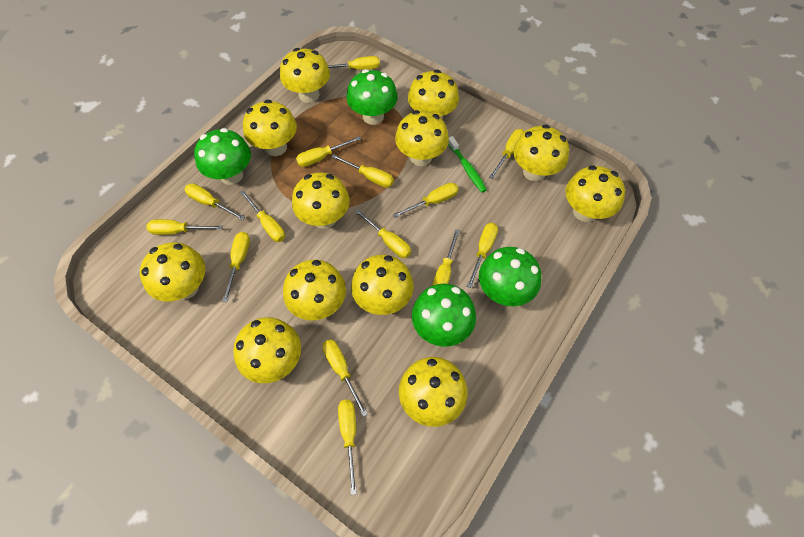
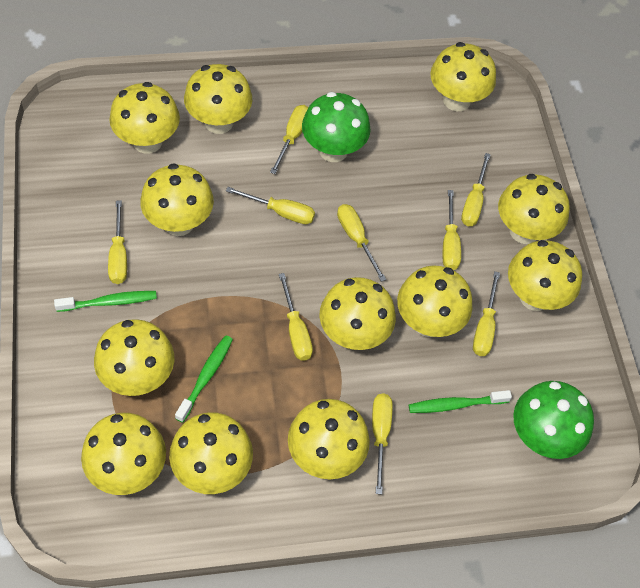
green mushroom: [194,128,251,185] [346,69,398,125] [412,284,476,347] [479,247,541,306] = 4 -> [302,92,371,162] [513,381,594,459] = 2
green toothbrush: [448,136,487,193] = 1 -> [54,291,157,312] [175,335,233,423] [409,390,512,413] = 3
yellow screwdriver: [146,219,223,235] [184,183,245,221] [222,232,250,302] [240,190,285,242] [296,136,361,167] [322,339,368,417] [328,56,380,70] [331,154,394,188] [338,400,357,495] [354,209,411,258] [393,183,459,218] [432,229,460,286] [467,223,498,288] [489,129,525,179] = 14 -> [108,201,127,284] [226,187,315,224] [270,105,308,174] [279,273,313,361] [337,204,386,282] [372,393,392,494] [443,190,461,270] [461,153,491,226] [473,271,500,356] = 9

